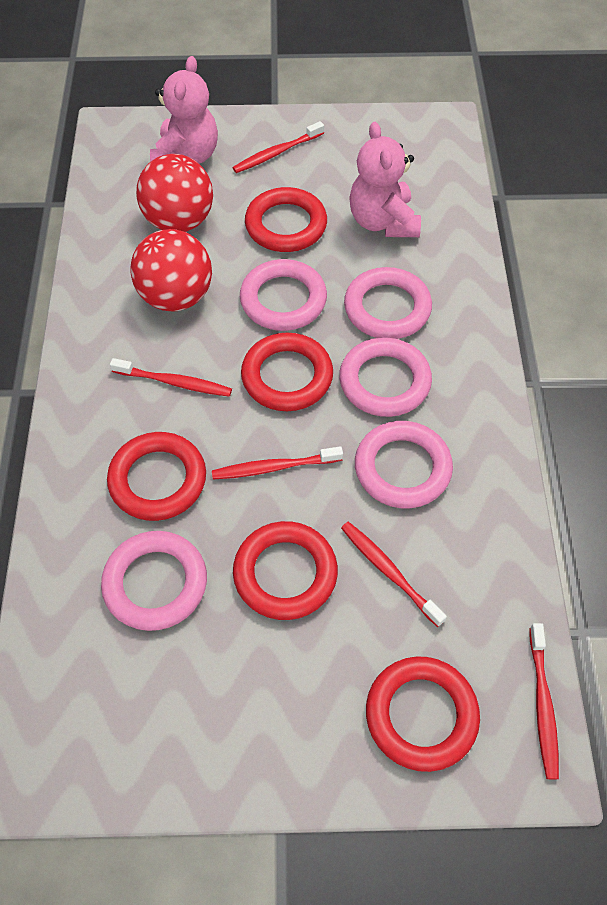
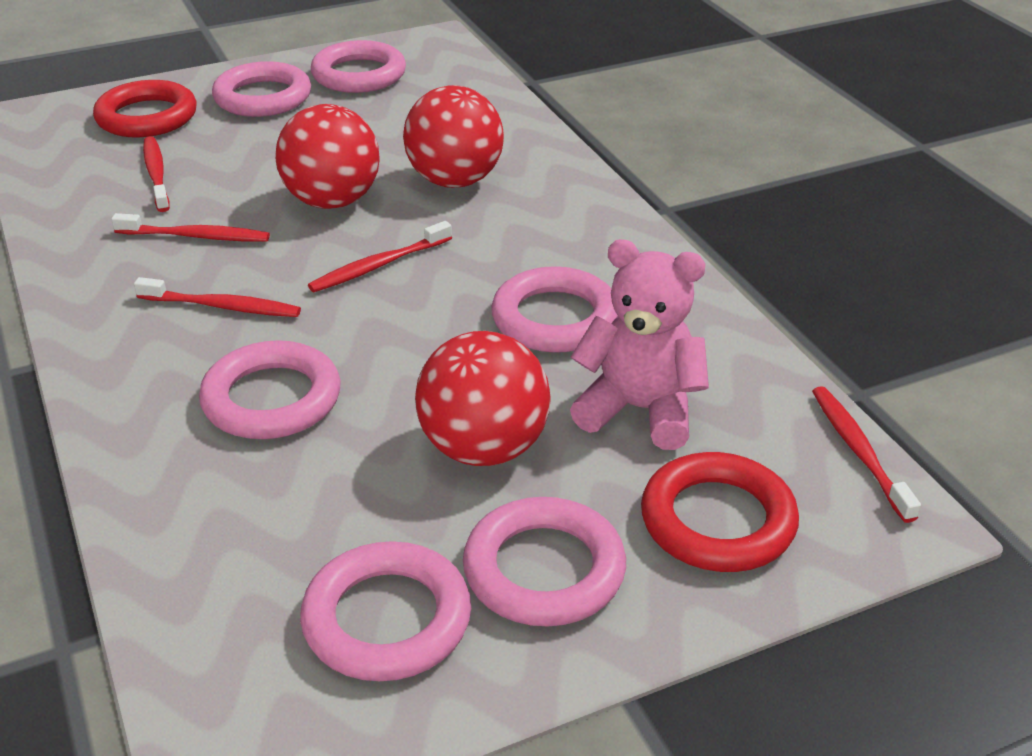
pink ring: [101,531,207,631] [240,259,327,331] [339,337,432,417] [344,267,432,339] [355,421,453,508] = 5 -> [199,340,340,439] [212,61,311,117] [300,541,471,681] [311,40,406,93] [463,497,626,626] [491,266,618,353] = 6
pink teddy bear: [150,56,218,164] [349,122,421,237] = 2 -> [570,239,709,450] = 1
red ball: [131,229,212,312] [136,154,213,232] = 2 -> [275,104,380,209] [403,85,504,188] [415,331,551,466] = 3
red ring: [107,432,206,521] [233,521,338,620] [241,333,333,411] [245,187,327,252] [366,656,480,772] = 5 -> [93,80,197,137] [641,452,799,572] = 2

